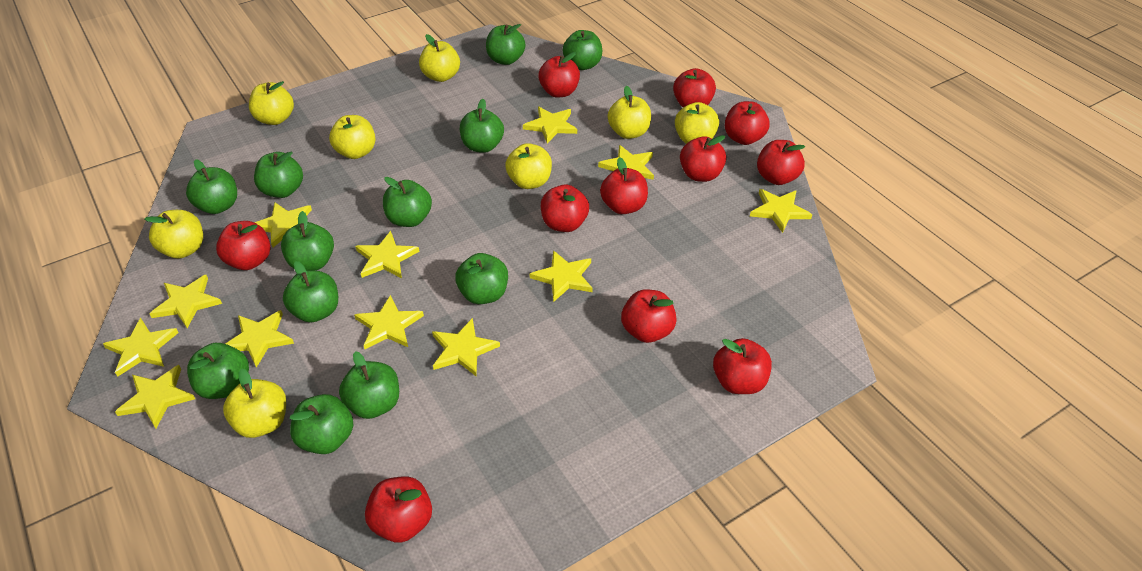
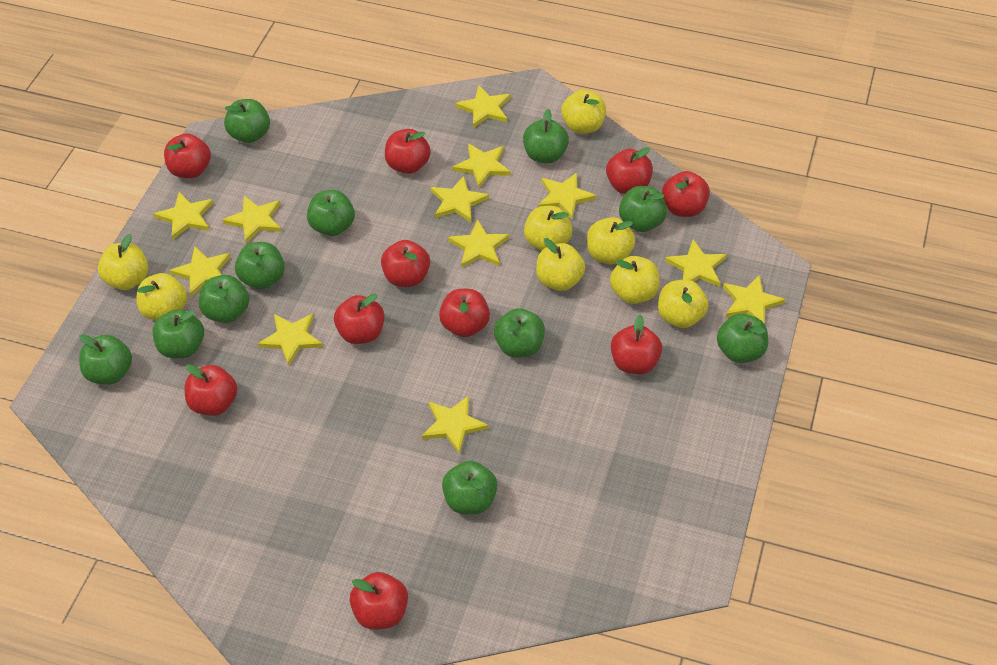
green apple: [186,159,237,214] [187,343,249,399] [254,152,303,198] [281,211,334,270] [283,261,338,322] [290,394,353,454] [339,351,399,419] [383,177,432,227] [455,253,508,304] [460,99,504,153] [486,24,525,65] [563,30,602,70] = 12 -> [79,334,132,385] [152,309,204,358] [199,275,249,323] [224,99,270,143] [235,242,285,289] [307,190,355,236] [442,461,497,514] [494,308,545,358] [523,109,569,163] [619,186,667,232] [717,314,768,363] = 11
red apple: [216,221,270,270] [365,477,432,543] [538,52,580,97] [541,185,589,232] [600,157,648,214] [621,289,677,343] [673,68,716,107] [680,135,726,182] [713,338,772,394] [725,101,769,145] [757,140,805,185] = 11 -> [164,133,211,178] [184,364,238,416] [334,293,384,344] [350,572,408,630] [381,240,430,287] [385,129,431,174] [439,289,490,337] [606,147,653,194] [611,315,662,374] [662,171,710,217] = 10

